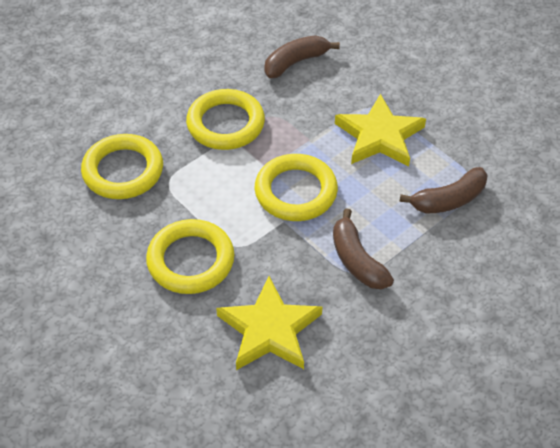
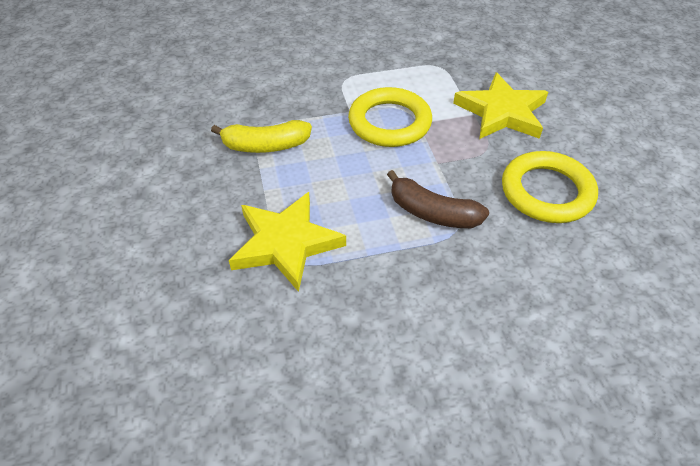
brown banana: [264,35,340,78] [333,208,394,289] [399,167,487,214] = 3 -> [387,170,489,228] = 1
yellow banana: none = 0 -> [211,120,312,153] = 1
yellow ring: [81,134,163,199] [146,219,235,294] [186,89,265,150] [254,154,338,221] = 4 -> [348,87,432,147] [502,151,598,223] = 2

